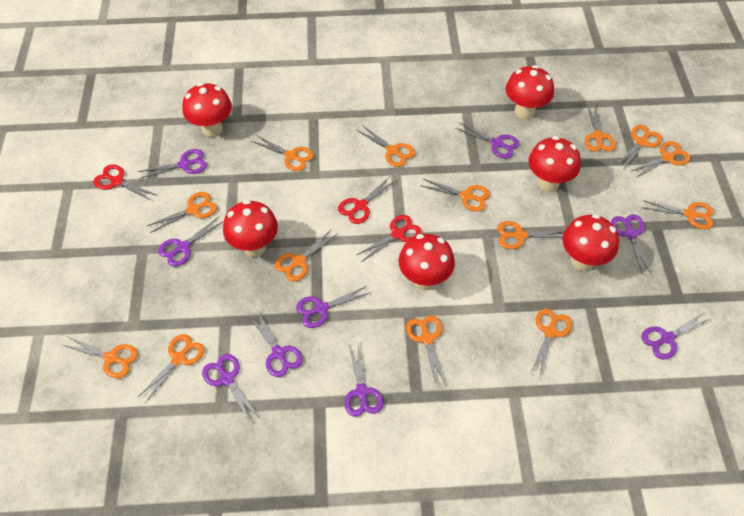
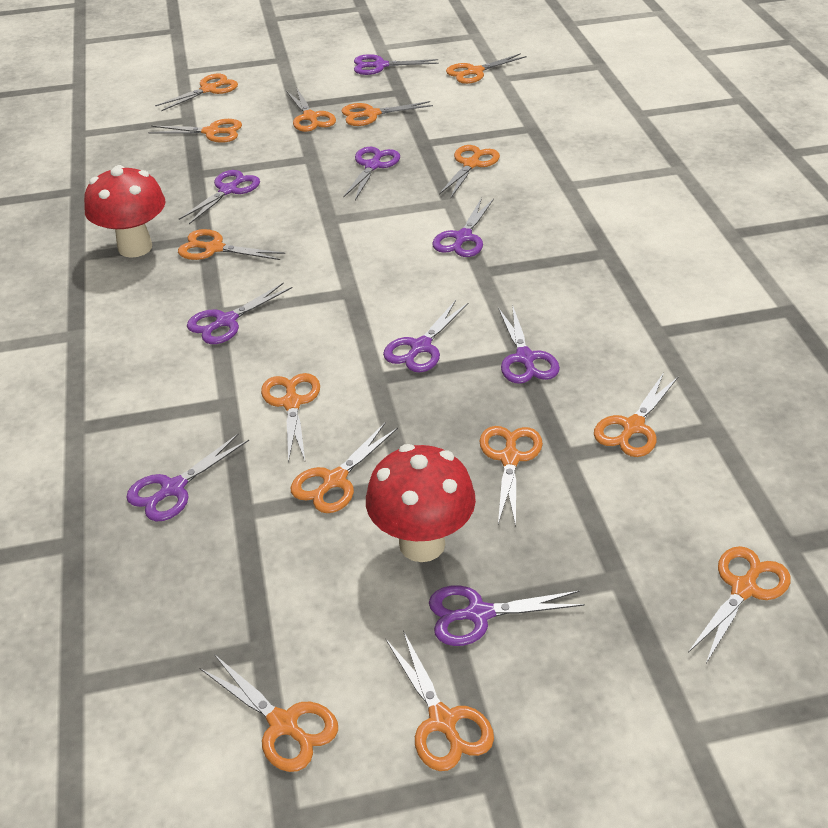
red mushroom: [182,83,232,137] [223,200,278,257] [399,234,455,290] [506,65,554,119] [529,136,581,192] [562,214,619,271] = 6 -> [84,165,165,258] [366,444,476,562] = 2
red scissors: [94,164,158,201] [338,176,396,224] [357,215,422,262] = 3 -> none = 0

